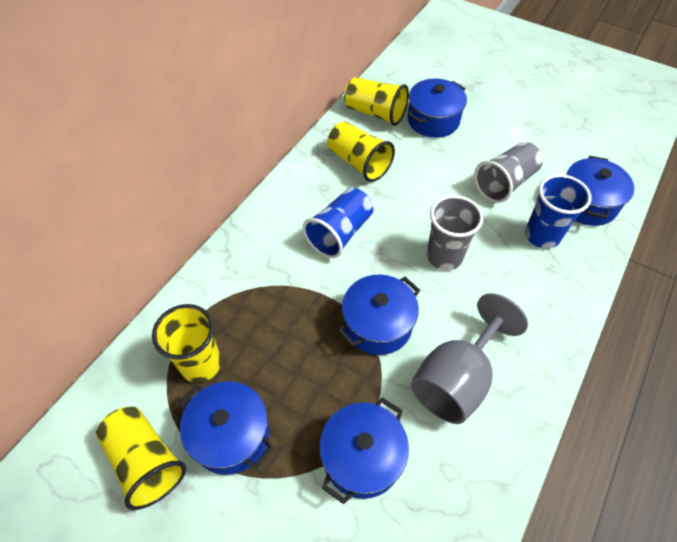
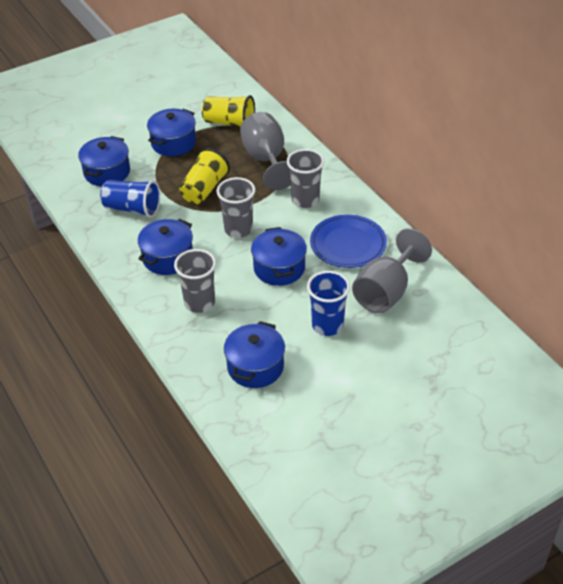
blue plate: none = 0 -> [310,215,387,268] = 1
grey cup: [427,195,484,270] [474,142,543,203] = 2 -> [174,249,216,313] [217,177,255,238] [287,149,324,208] = 3
grey goblet: [411,293,528,424] = 1 -> [240,112,291,190] [352,229,432,313] = 2
yellow cup: [96,407,186,510] [152,304,221,383] [327,121,395,182] [344,77,409,126] = 4 -> [179,148,230,204] [202,95,255,127] = 2

